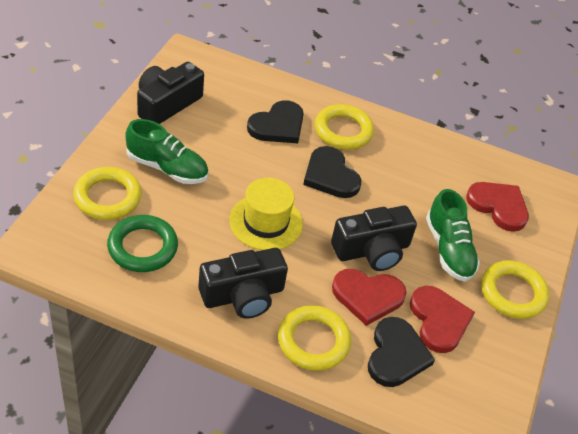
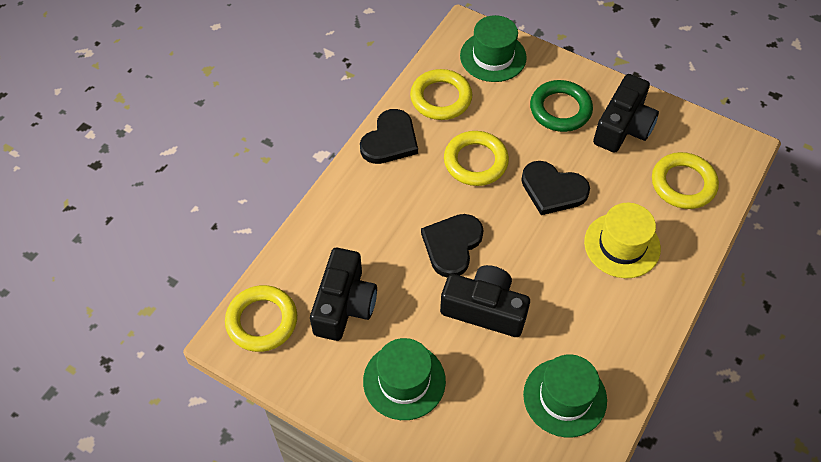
green hat: none = 0 -> [363,338,446,420] [460,15,527,82] [523,354,607,438] = 3
green shoe: [125,119,209,184] [426,189,480,282] = 2 -> none = 0
red heart: [332,269,407,326] [410,286,475,353] [466,182,529,232] = 3 -> none = 0

